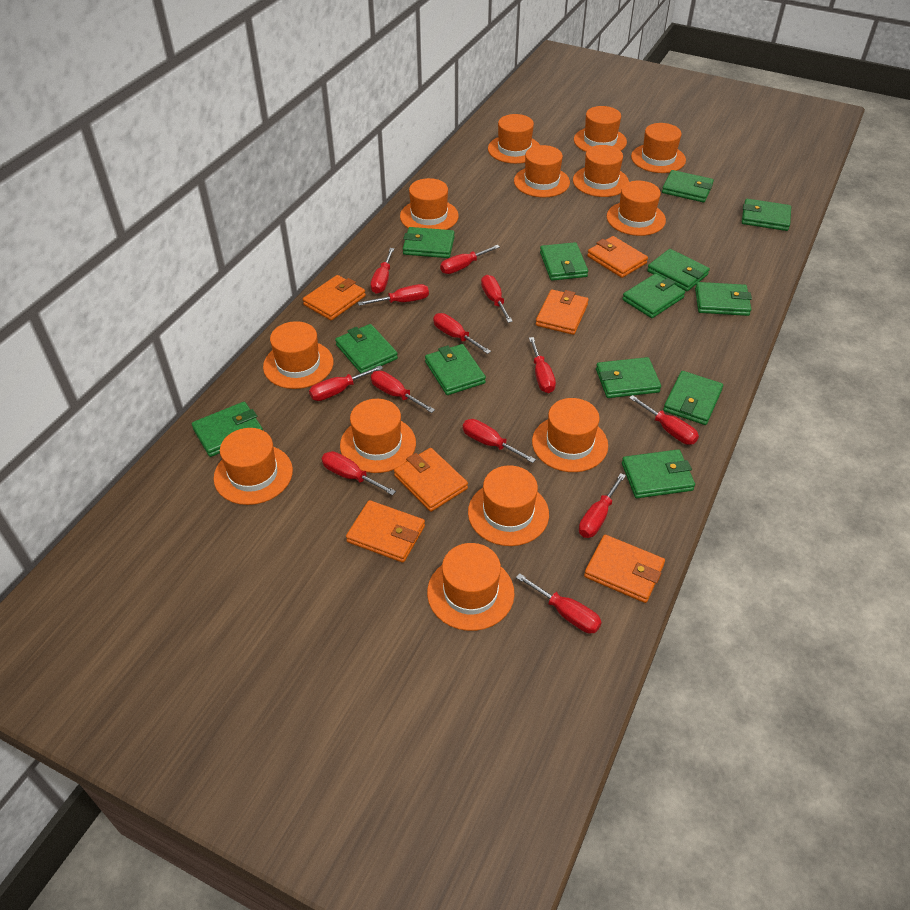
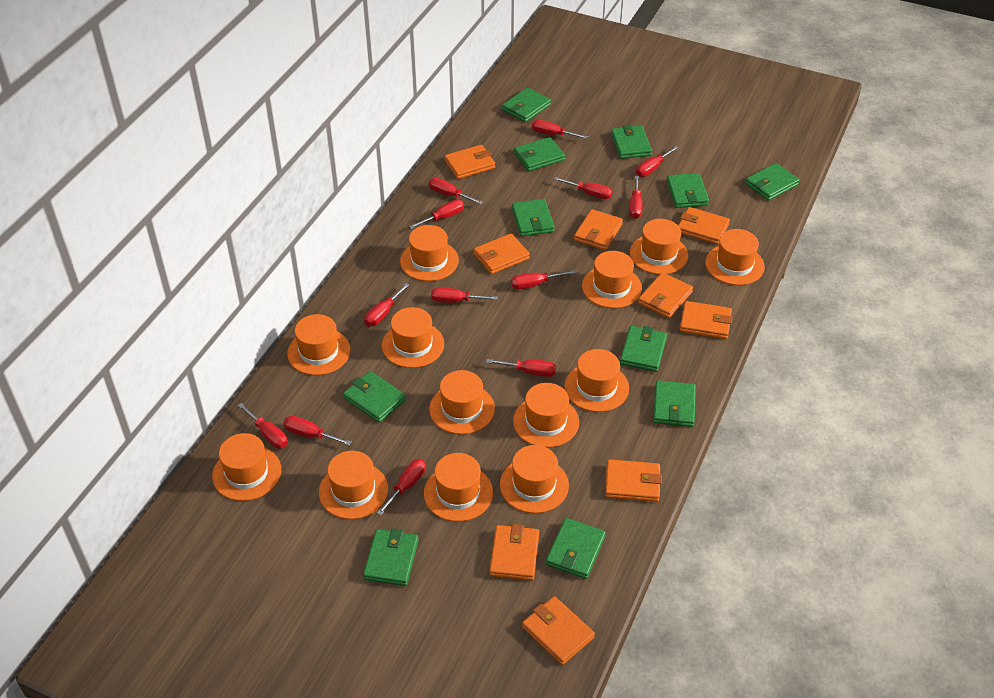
green wallet: [192,402,263,457] [335,324,398,373] [403,227,455,258] [425,344,486,395] [540,242,588,281] [596,357,661,398] [622,274,685,318] [622,449,695,498] [647,249,710,291] [662,170,714,202] [663,371,723,425] [695,282,752,316] [742,199,791,231] = 13 -> [343,371,406,422] [363,528,419,586] [502,88,551,122] [512,199,555,236] [514,137,565,171] [546,518,606,579] [611,125,652,159] [620,326,667,372] [653,380,696,427] [666,173,709,208] [745,163,800,201] = 11
orange wallet: [303,275,366,320] [346,500,425,563] [394,448,468,512] [536,289,589,335] [584,535,665,603] [587,236,648,278] = 6 -> [444,145,495,179] [474,233,530,274] [489,524,539,580] [522,596,595,665] [574,209,623,250] [605,459,662,502] [638,272,693,318] [678,207,730,245] [680,301,732,339] = 9

